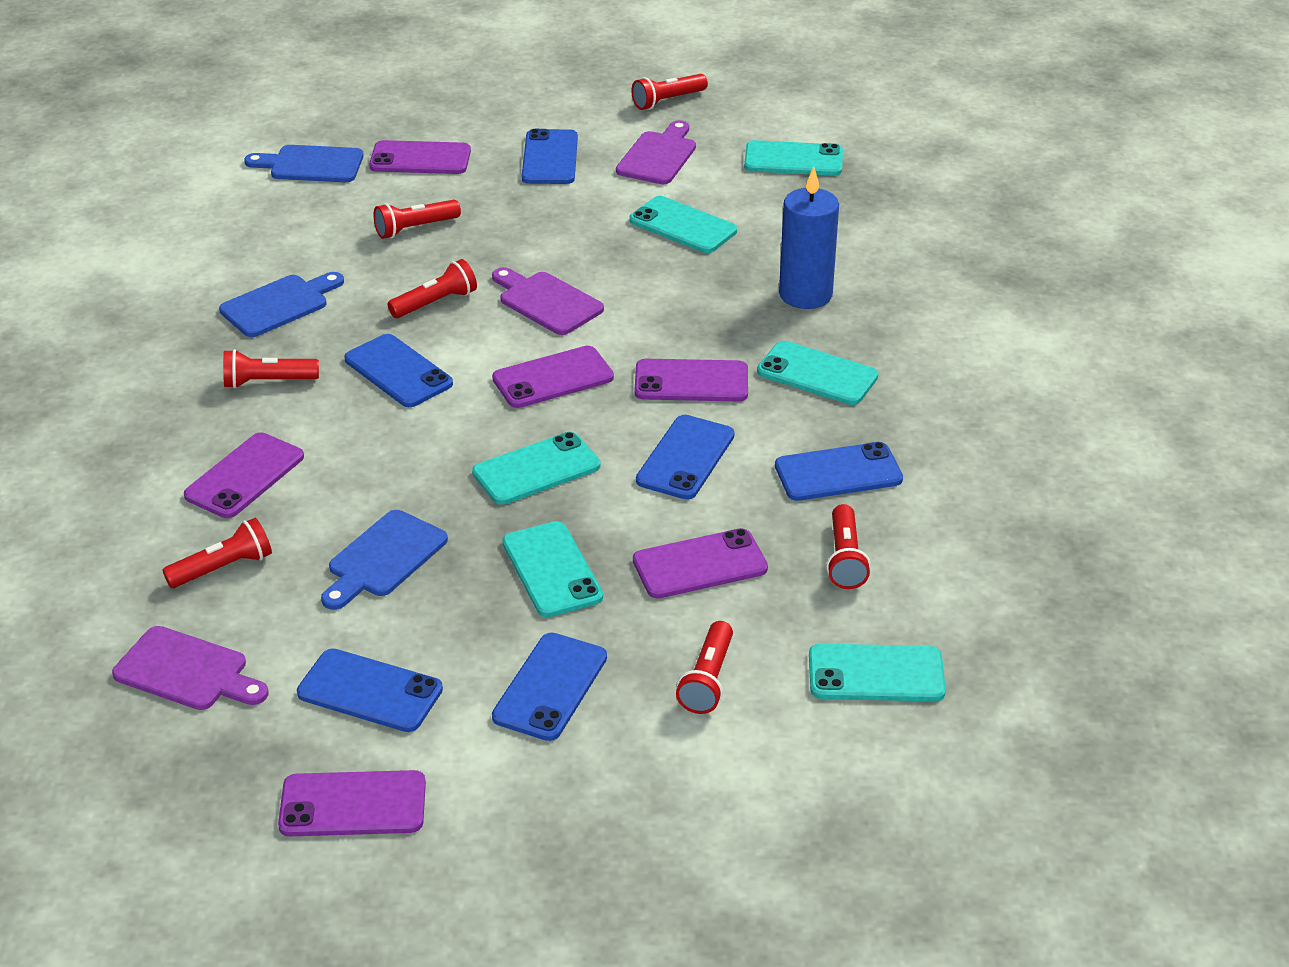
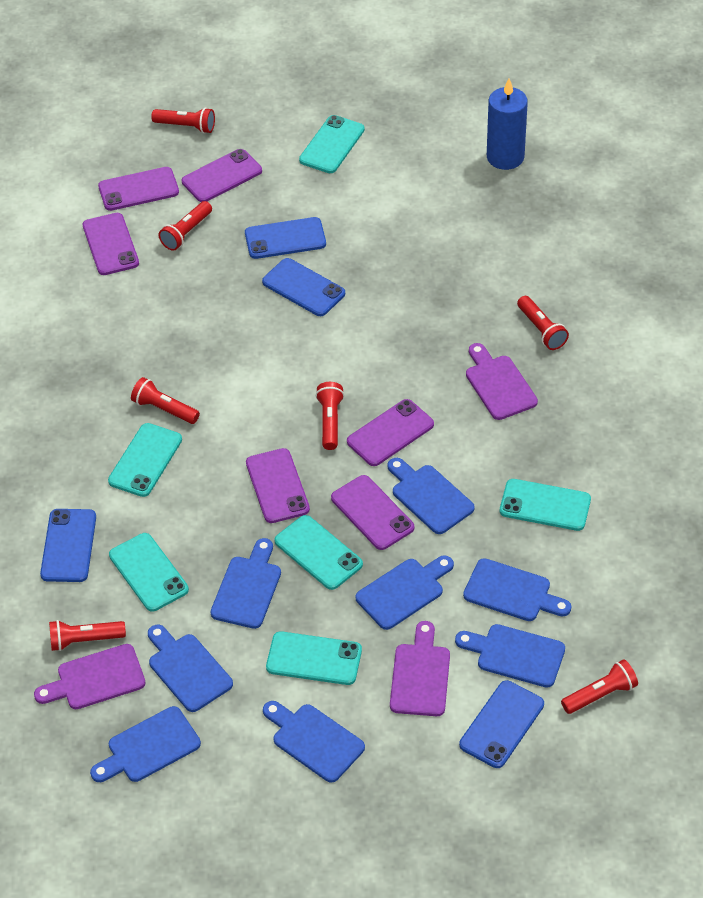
blue cutting board: [219,272,344,337] [244,145,363,182] [321,510,448,610] = 3 -> [90,706,201,782] [148,625,233,712] [211,538,281,629] [263,701,365,782] [355,555,454,630] [388,458,475,534] [455,624,565,688] [463,558,571,621] = 8
blue phone: [297,649,443,732] [344,334,453,407] [492,633,607,741] [522,129,578,184] [636,415,735,499] [775,442,903,501] = 6 -> [40,509,96,582] [245,217,326,259] [262,258,345,316] [459,680,544,768] = 4

